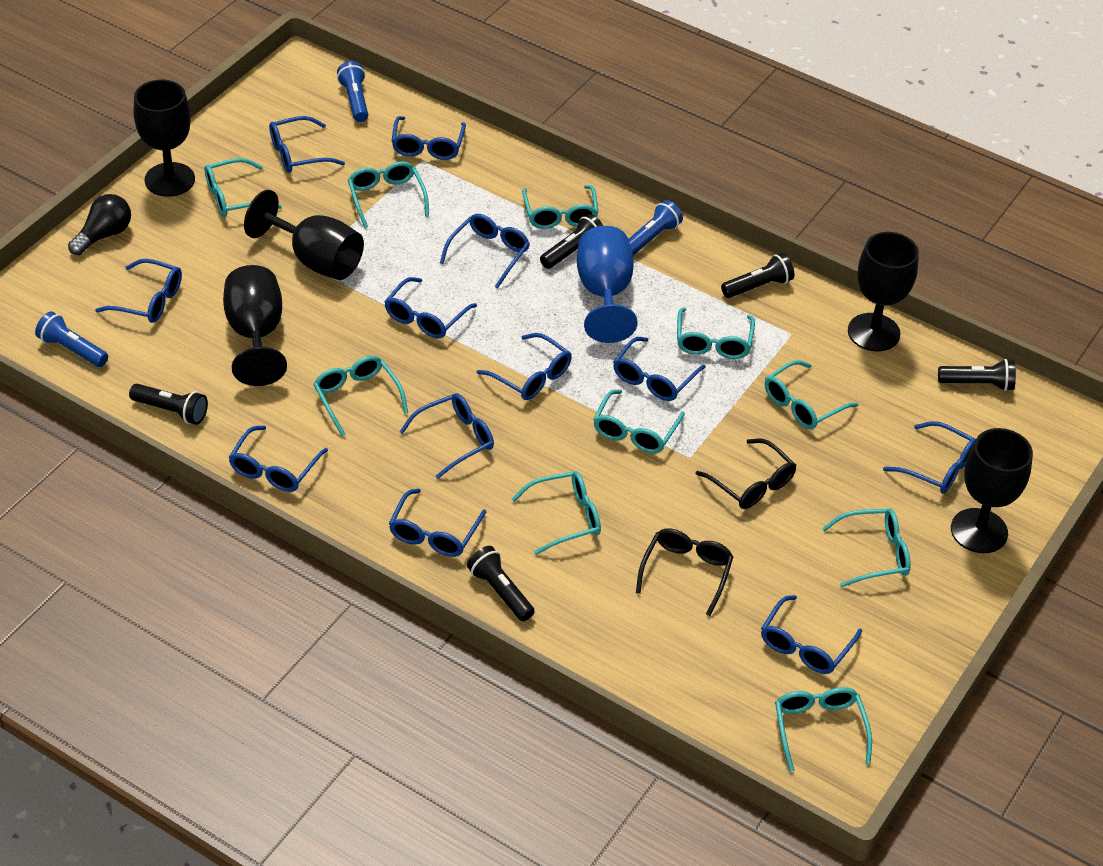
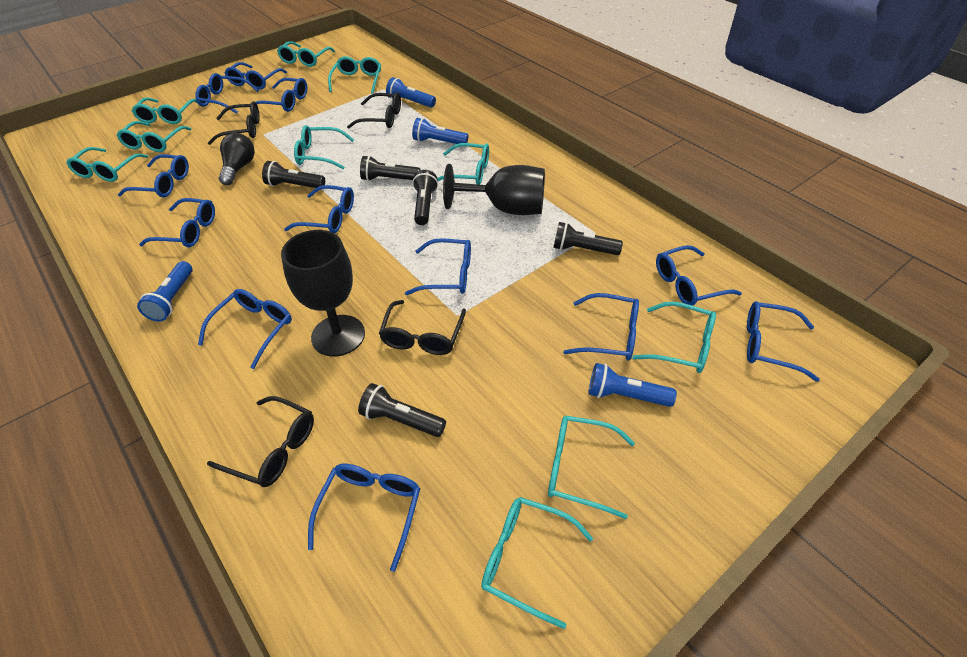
black glasses: [636,529,734,616] [696,438,797,509] = 2 -> [207,396,314,487] [208,101,260,145] [347,92,401,129] [379,300,466,355] = 4
black goblet: [134,80,195,197] [223,265,287,386] [244,190,364,280] [848,232,919,351] [951,428,1033,553] = 5 -> [281,230,365,356] [443,164,545,215] = 2
blue flashlight: [35,311,108,367] [337,61,368,122] [628,200,683,256] = 3 -> [137,261,192,321] [386,77,436,107] [412,118,468,144] [589,363,677,407] = 4
blue goblet: [577,226,638,343] = 1 -> none = 0

